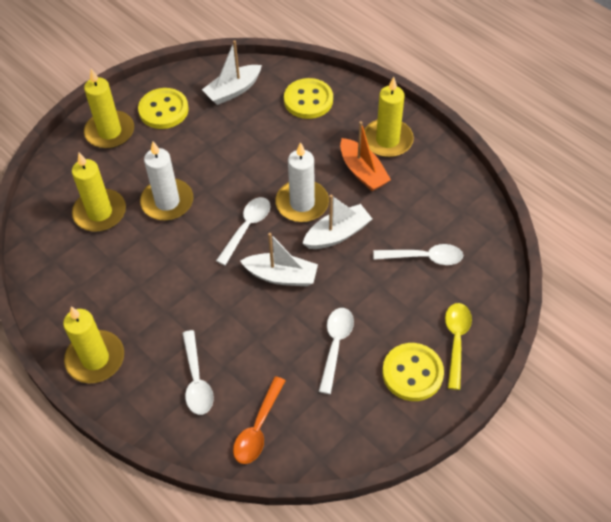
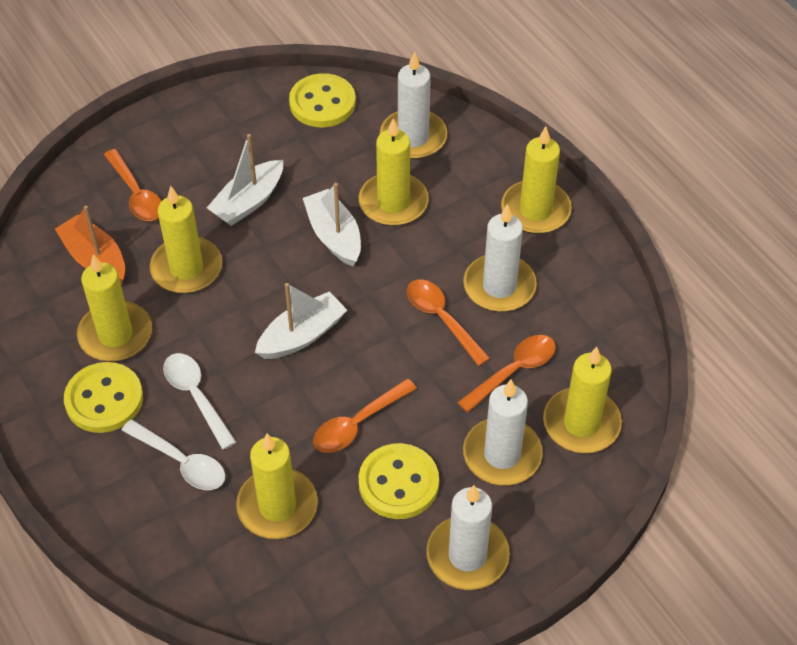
orange spoon: [233,376,286,464] = 1 -> [104,149,161,221] [313,379,417,453] [407,279,490,366] [457,335,556,413] = 4
white candle: [140,141,193,221] [275,142,329,222] = 2 -> [380,51,447,159] [426,485,510,590] [463,204,537,312] [463,380,543,486] = 4
white spoon: [182,330,214,415] [216,197,270,265] [319,308,354,394] [374,244,463,265] = 4 -> [121,419,226,490] [163,353,236,450] = 2
yellow candle: [63,307,124,383] [72,153,126,232] [84,69,134,149] [364,77,414,157] = 4 -> [77,254,152,362] [150,186,222,294] [236,433,318,539] [359,118,429,226] [501,126,572,234] [543,347,622,453] = 6
yellow spoon: [445,303,472,390] = 1 -> none = 0

